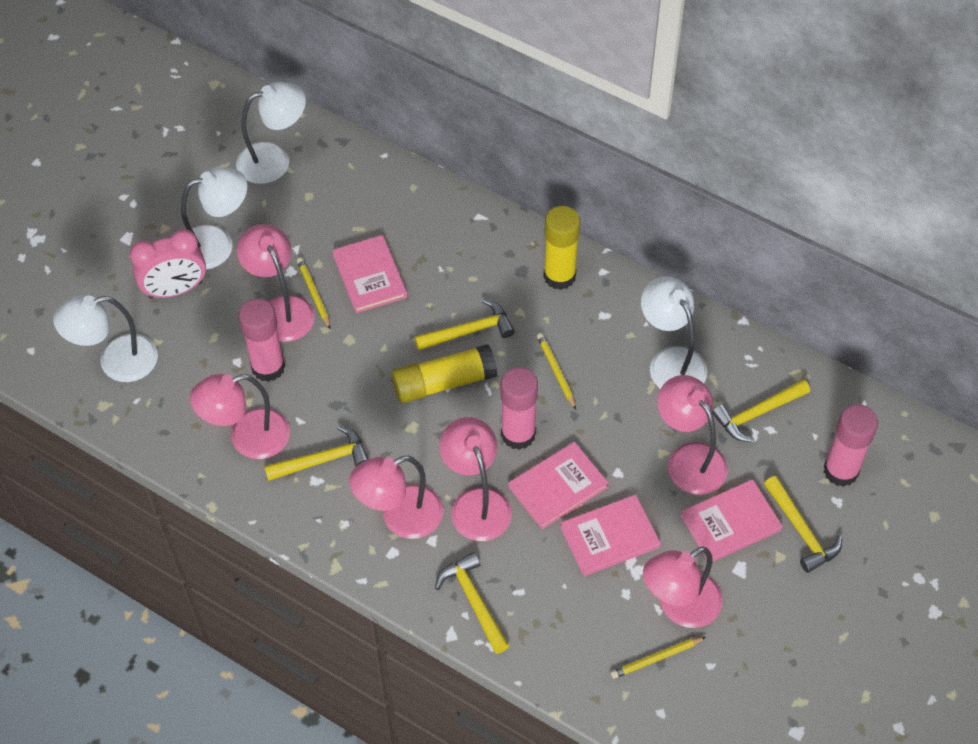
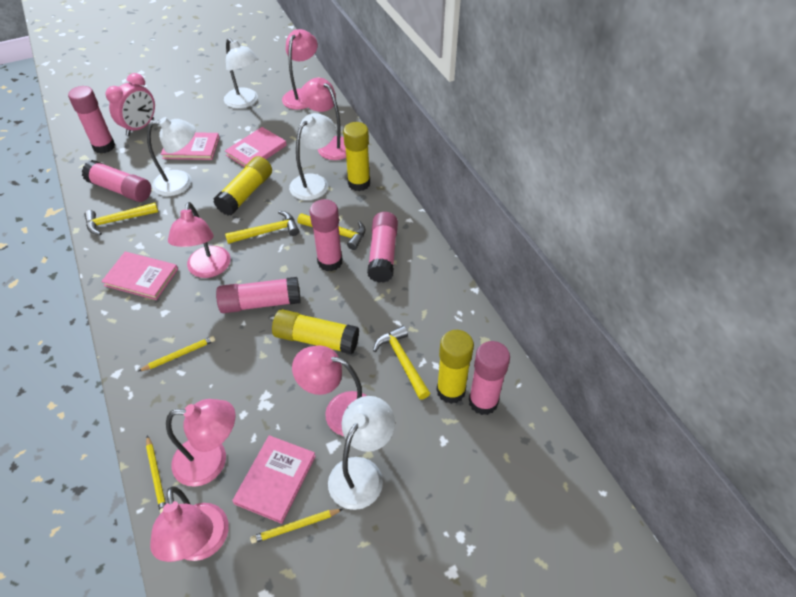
pink glue stick: [238,299,285,382] [501,367,538,450] [824,404,878,487] = 3 -> [68,86,115,154] [82,160,151,202] [216,277,301,313] [310,199,343,271] [367,212,398,283] [469,341,510,415] = 6
yellow glue stick: [392,344,497,403] [543,206,580,290] = 2 -> [213,156,272,215] [272,309,359,354] [343,122,370,191] [437,330,474,404] = 4
yellow hammer: [264,426,369,481] [414,299,515,350] [435,552,509,654] [712,379,810,442] [764,476,842,573] = 5 -> [84,203,158,235] [225,211,299,244] [298,213,365,250] [373,325,430,400] = 4

